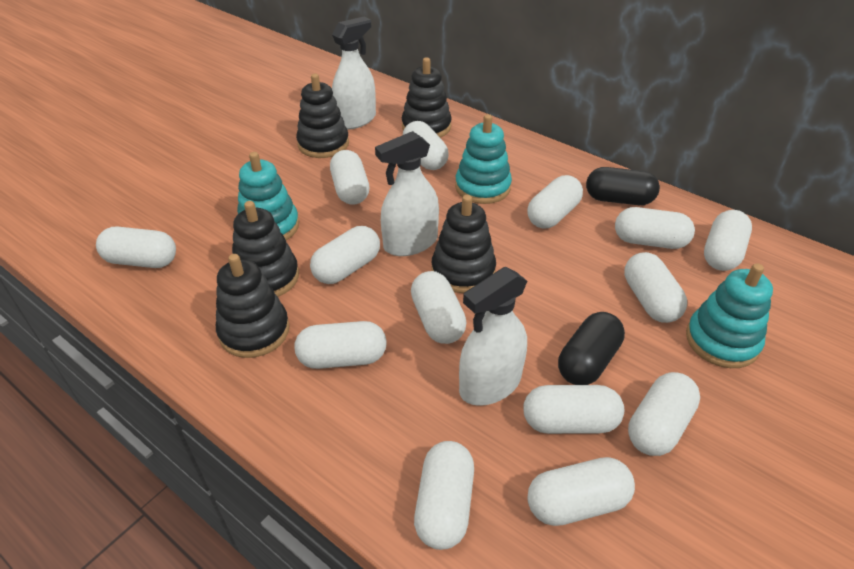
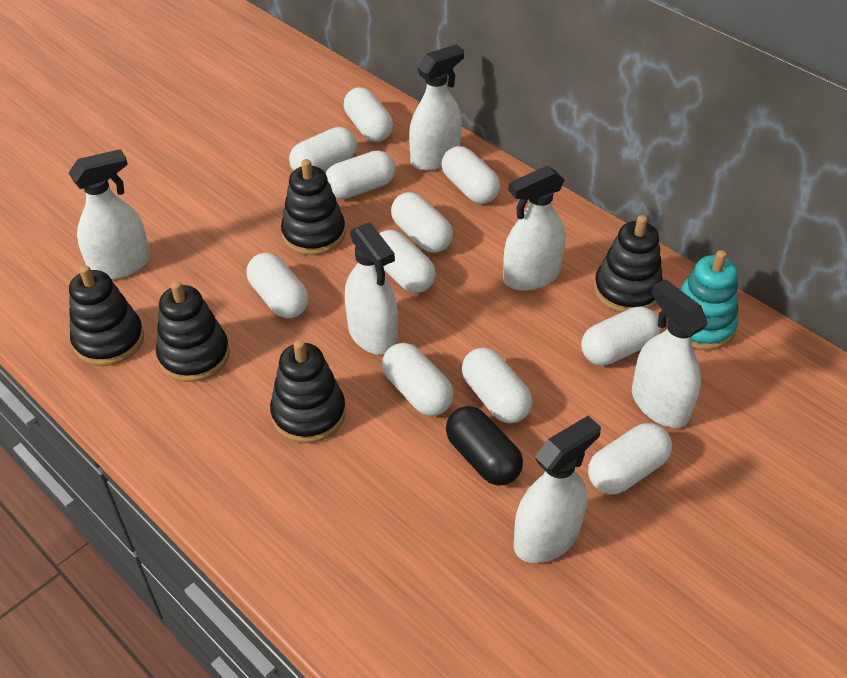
black capsule: [558,312,625,385] [586,167,660,205] = 2 -> [446,406,523,485] = 1
turquoise stacking toy: [237,152,299,240] [455,114,512,204] [686,263,773,368] = 3 -> [666,250,738,350] = 1
white capsule: [96,227,176,268] [294,321,387,369] [310,226,380,284] [330,150,369,205] [403,121,449,170] [411,271,467,344] [414,441,474,550] [523,385,624,434] [527,175,583,228] [527,457,635,526] [615,207,695,249] [624,252,687,323] [628,372,700,456] [704,210,752,271] = 14 -> [247,253,309,318] [289,127,357,171] [325,150,395,199] [344,87,393,142] [379,230,436,293] [382,343,454,416] [391,192,453,253] [441,146,500,204] [462,348,532,423] [581,307,661,366] [588,423,672,495] = 11
white spray bottle: [332,17,376,129] [375,131,439,256] [459,267,527,406] = 3 -> [69,149,150,280] [345,222,398,355] [409,45,464,171] [503,166,566,291] [513,416,601,563] [632,279,707,428] = 6

